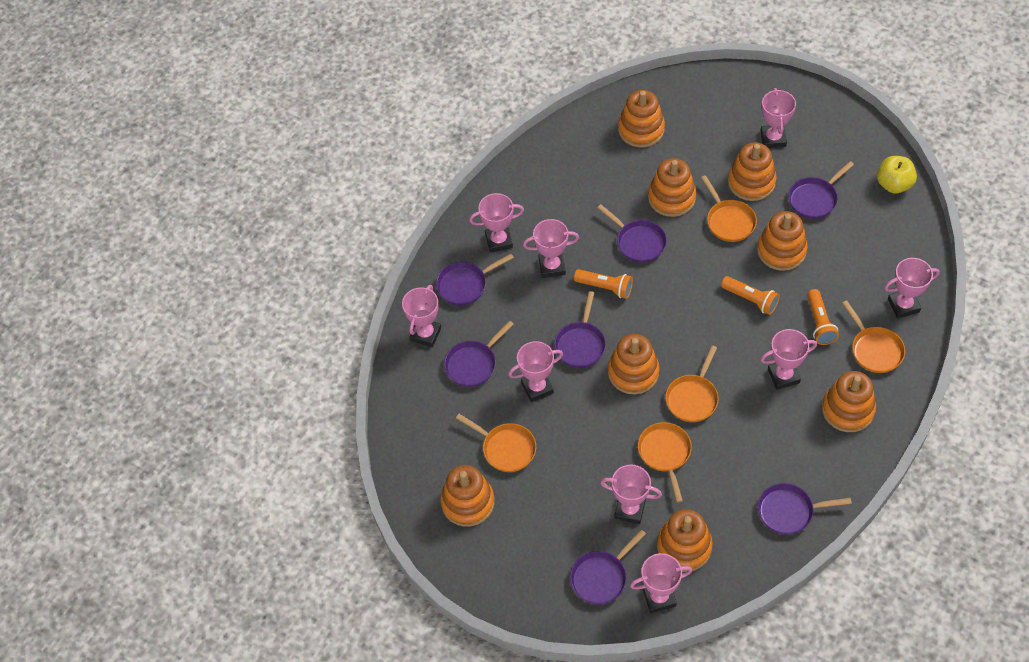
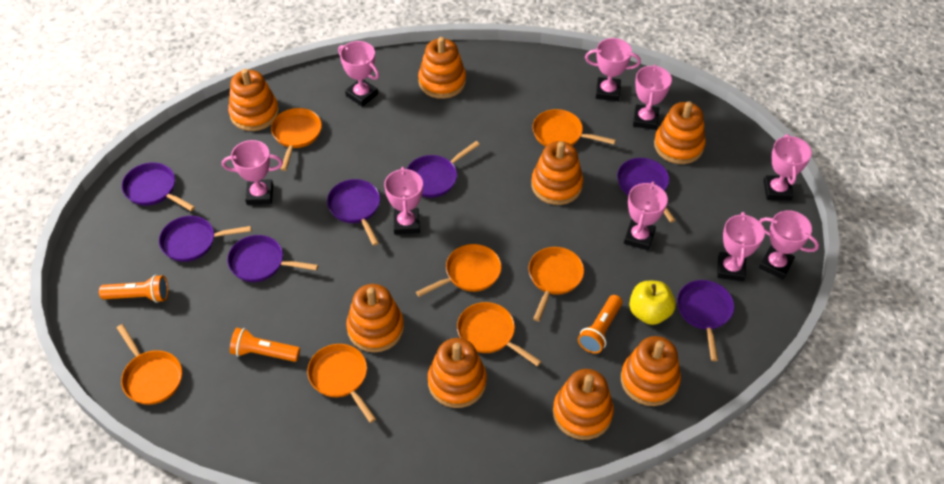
orange pan: [456,414,536,472] [638,422,692,503] [665,345,719,422] [701,175,757,242] [842,300,905,373] = 5 -> [117,324,182,405] [271,108,322,171] [307,344,376,423] [416,244,502,297] [457,302,542,367] [528,247,584,321] [532,109,616,146] = 7

